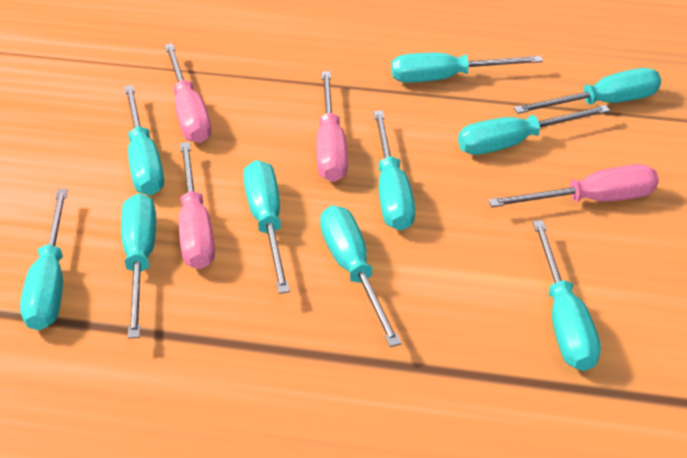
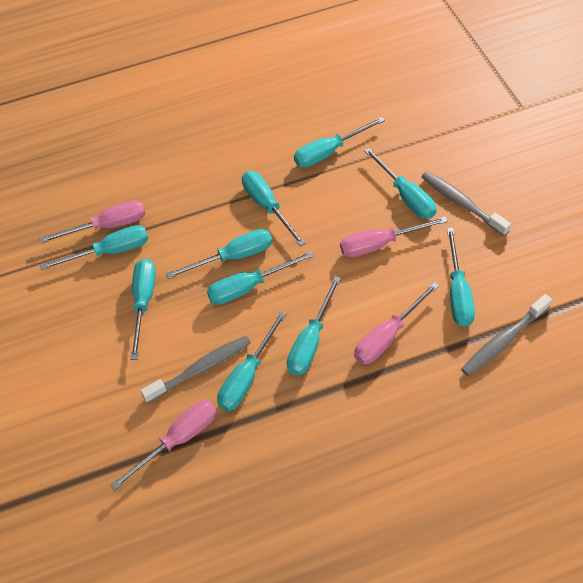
grey toothbrush: none = 0 -> [140,336,251,403] [422,171,511,236] [461,294,552,376] = 3

